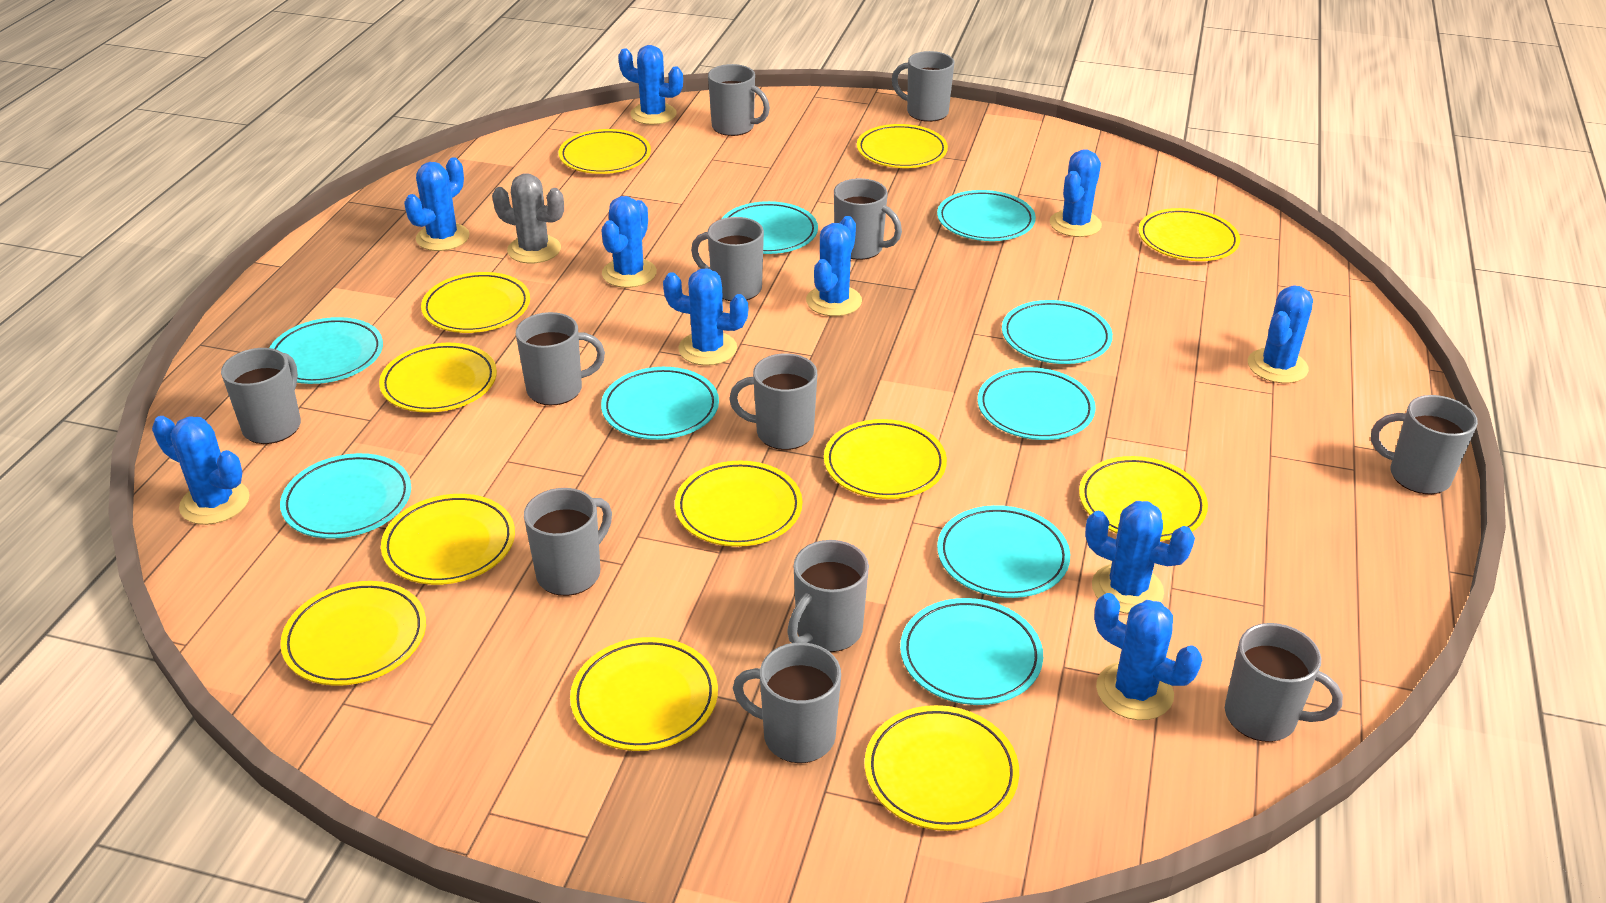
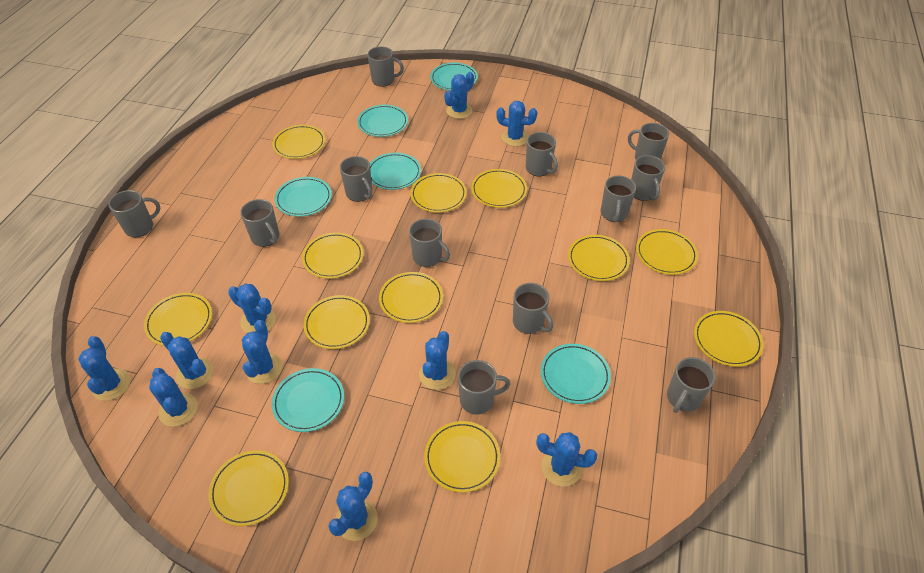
grey cactus: [492,173,564,263] = 1 -> none = 0
turquoise plate: [269,317,383,384] [280,453,411,539] [601,367,719,440] [722,201,818,254] [900,598,1043,705] [937,190,1036,241] [937,505,1070,598] [978,367,1096,440] [1002,300,1113,364] = 9 -> [272,368,344,432] [275,177,332,217] [357,105,408,137] [370,153,421,190] [430,63,478,91] [541,344,611,404] = 6

